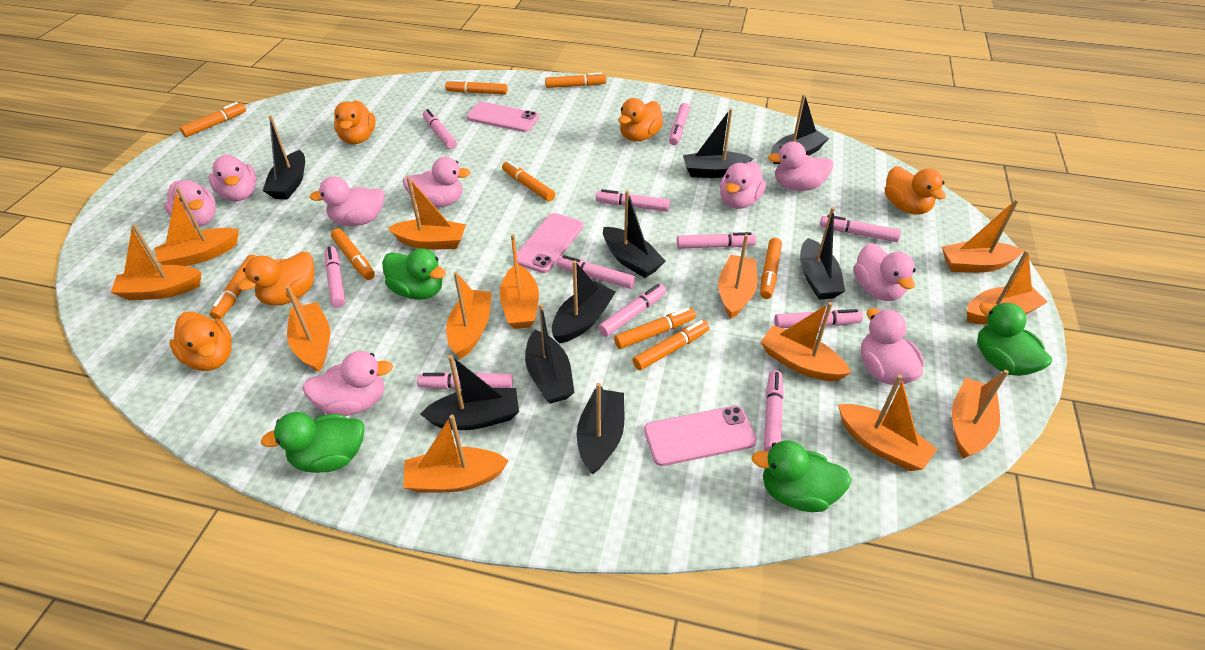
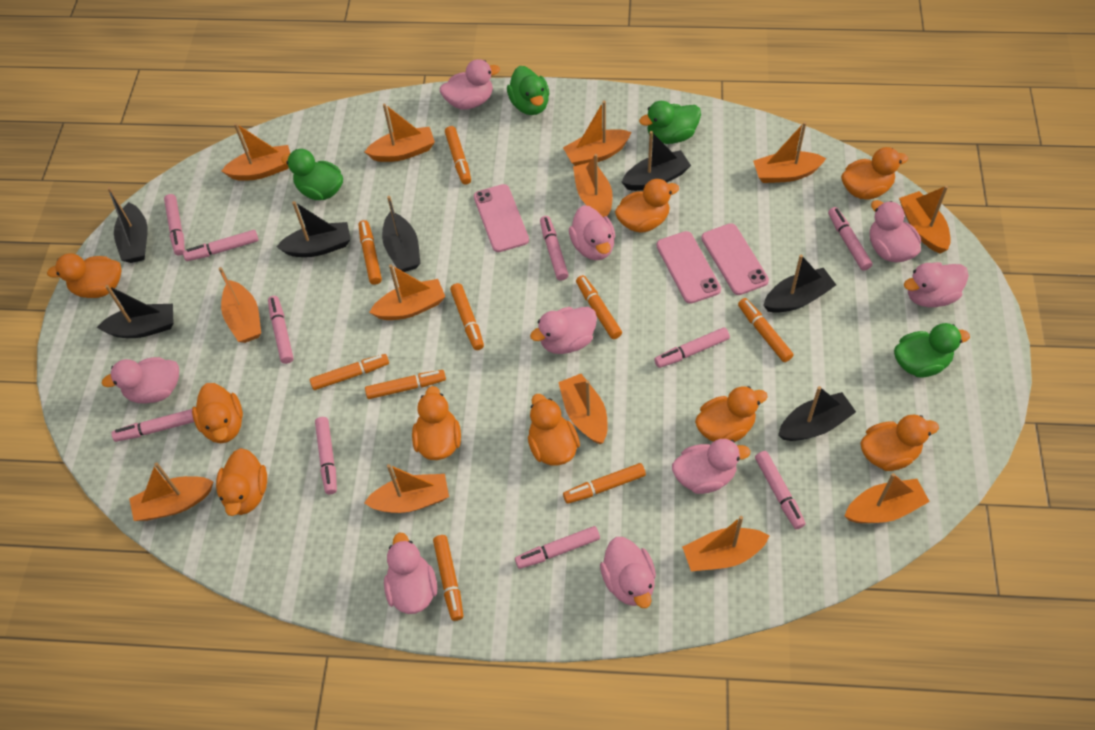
black boat: [263,116,305,200] [420,355,519,430] [525,304,575,404] [552,260,616,343] [577,383,624,475] [603,190,666,278] [683,109,753,178] [771,94,829,164] [800,207,845,300] = 9 -> [97,285,174,338] [107,187,148,263] [277,201,351,257] [382,196,420,272] [621,131,691,191] [763,255,836,313] [778,386,856,441] = 7
orange duck: [169,311,232,371] [238,252,314,306] [334,100,376,144] [618,98,663,141] [885,166,946,215] = 5 -> [47,253,122,298] [192,383,243,443] [216,448,267,516] [412,386,461,460] [528,394,580,466] [615,179,679,233] [695,386,768,442] [841,147,908,200] [861,415,939,471] = 9
pink marker: [325,246,345,308] [417,372,513,389] [423,109,457,149] [556,255,635,289] [596,189,670,212] [598,284,666,337] [669,103,690,145] [677,232,756,249] [764,370,784,452] [774,309,863,328] [820,215,901,242] = 11 -> [112,409,194,442] [164,194,185,256] [183,230,258,261] [268,296,293,364] [315,417,337,494] [515,526,600,569] [540,216,569,280] [654,327,730,368] [755,451,805,529] [828,207,872,271] = 10

